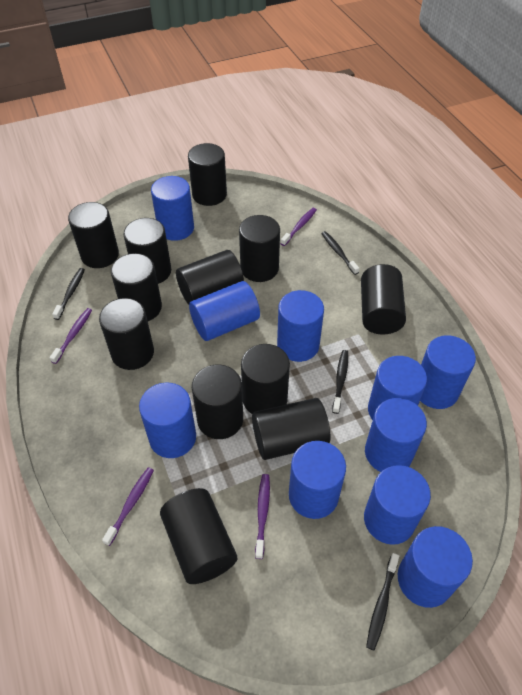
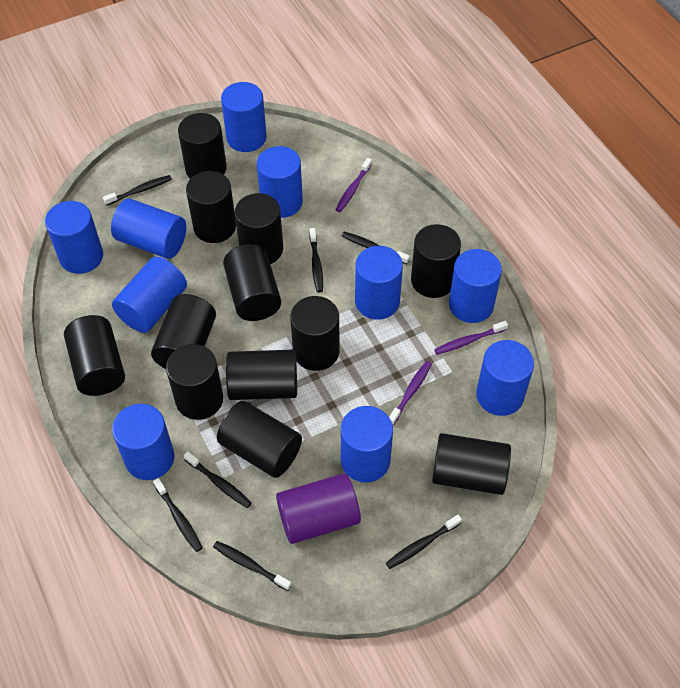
black toothbrush: [52,268,85,320] [321,231,359,275] [332,350,348,414] [366,553,399,651] = 4 -> [103,175,172,206] [153,478,203,552] [183,451,252,508] [213,541,292,591] [309,228,323,292] [342,231,410,264] [386,515,462,569] = 7
purple cylinder: none = 0 -> [276,473,361,544] = 1
purple toothbrush: [49,308,92,364] [102,467,154,546] [255,474,270,559] [280,208,317,246] = 4 -> [335,158,372,212] [389,361,432,425] [434,321,508,355] = 3

